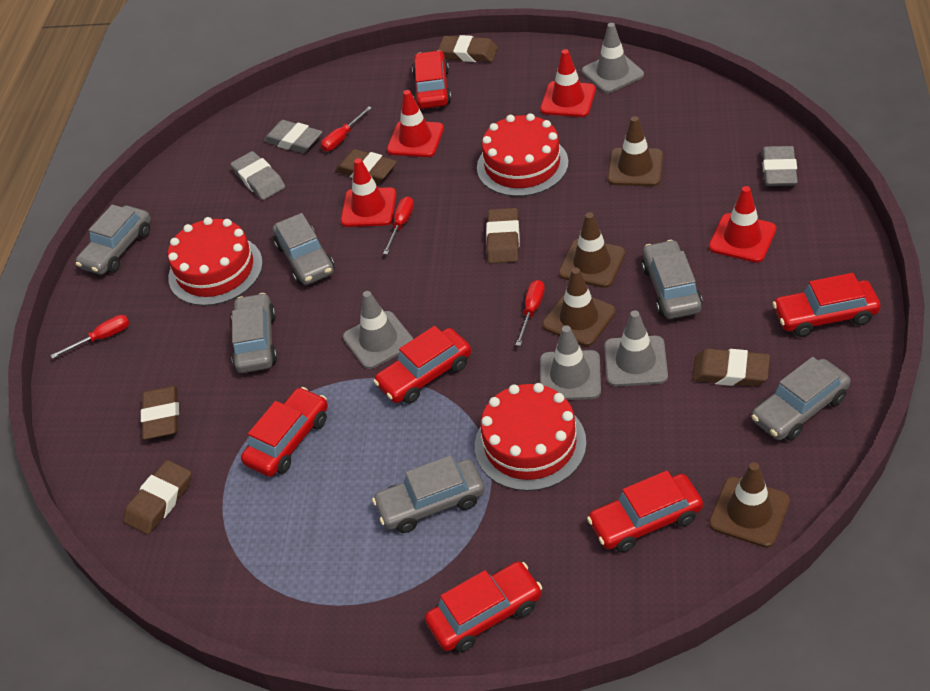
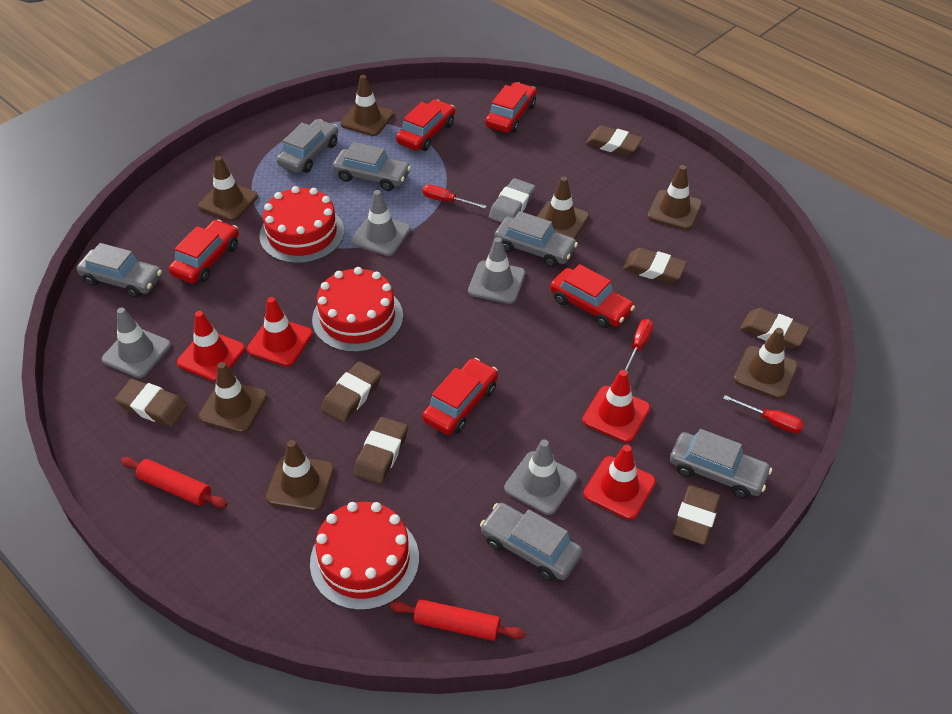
brown eraser: [123,460,191,535] [141,386,179,440] [335,149,397,184] [438,35,498,62] [486,208,520,264] [692,349,770,387] = 6 -> [115,379,188,427] [321,361,381,422] [353,417,408,484] [586,126,643,156] [623,248,687,283] [673,485,721,545] [740,308,810,349] = 7
brown traffic cone: [542,268,616,346] [558,212,625,288] [607,116,663,186] [709,462,790,548] = 4 -> [198,156,258,221] [198,362,268,433] [266,440,334,511] [340,75,394,136] [537,176,589,239] [647,165,702,230] [734,328,798,399] = 7
grey eraser: [231,151,285,200] [264,120,322,153] [762,146,798,186] = 3 -> [489,178,535,223] = 1
red car: [241,387,328,477] [373,326,471,404] [412,50,451,109] [425,562,542,652] [587,471,703,552] [773,273,881,337] = 6 -> [169,220,239,284] [396,99,455,151] [422,358,498,435] [485,82,537,133] [550,264,635,328] = 5
red rolling pin: none = 0 -> [121,457,227,508] [390,599,525,641] = 2
red screwdriver: [51,315,129,359] [321,106,372,151] [383,197,414,255] [516,280,545,346] = 4 -> [422,185,487,209] [625,319,653,373] [723,395,804,433] = 3

